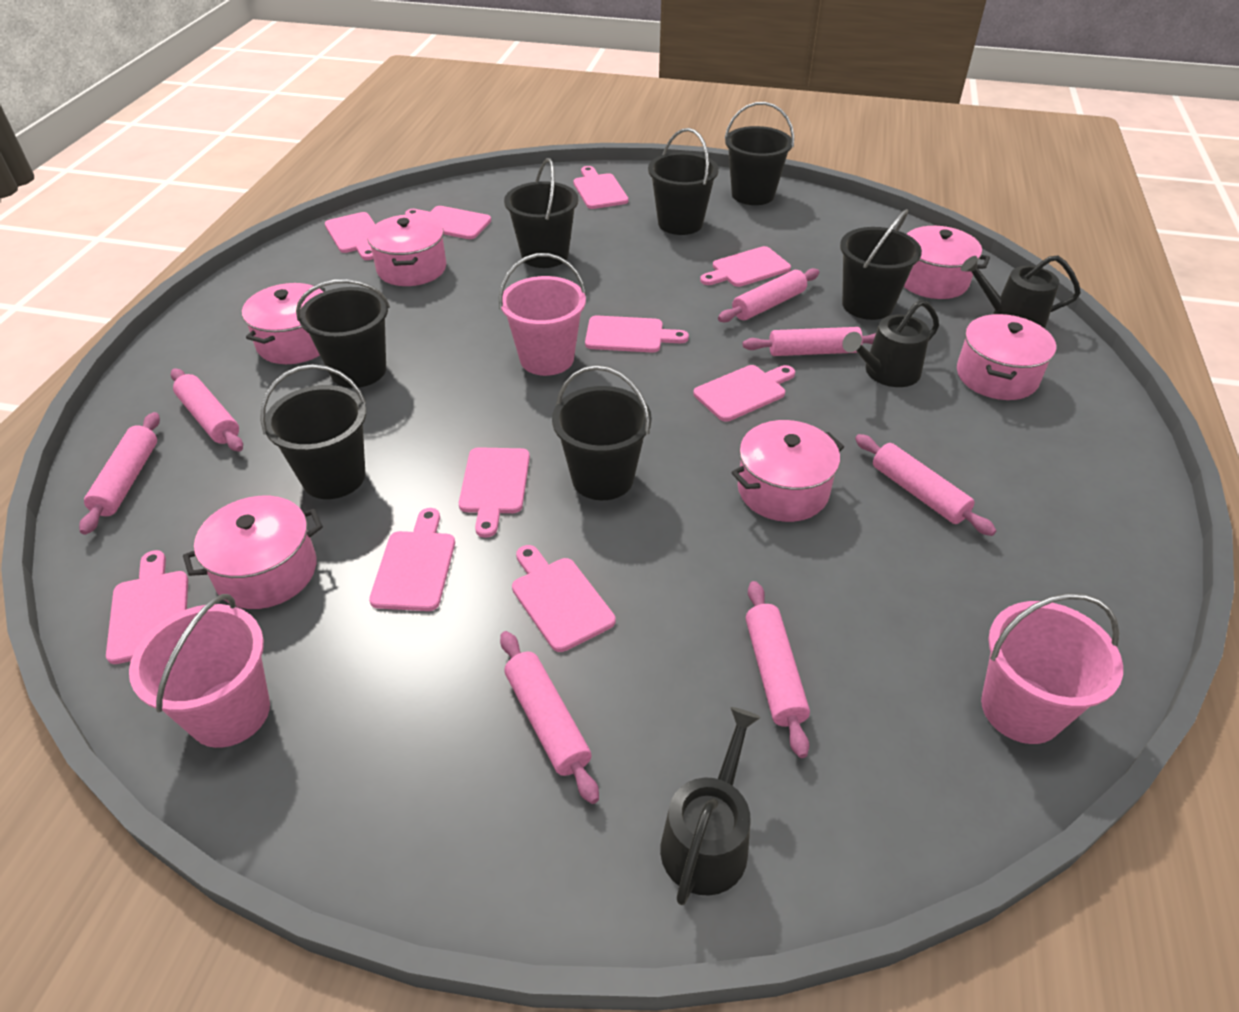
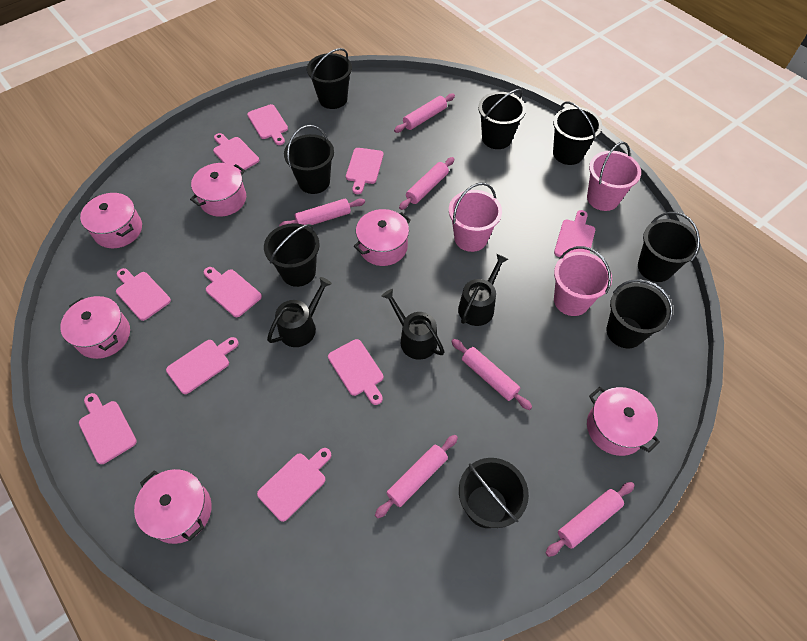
black bucket: [260,364,366,499] [296,279,390,388] [504,158,579,268] [552,365,652,500] [648,128,719,235] [725,102,794,205] [840,209,922,320] = 7 -> [264,223,320,287] [284,125,334,194] [307,48,352,109] [459,458,529,528] [478,89,526,149] [553,101,602,165] [606,279,673,348] [638,212,700,282] = 8
pink rolling pin: [79,412,160,535] [171,369,243,452] [500,631,599,804] [718,268,819,322] [743,327,876,356] [746,581,810,758] [855,434,996,536] = 7 -> [279,198,365,226] [375,435,458,518] [394,94,455,133] [399,157,454,210] [451,339,532,410] [546,482,635,557] = 6

